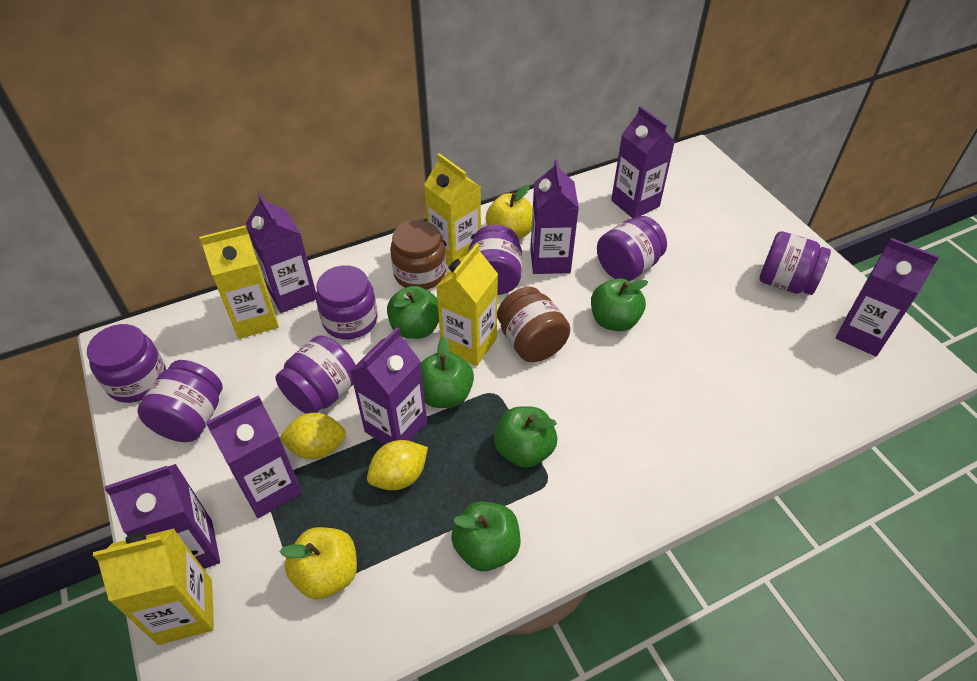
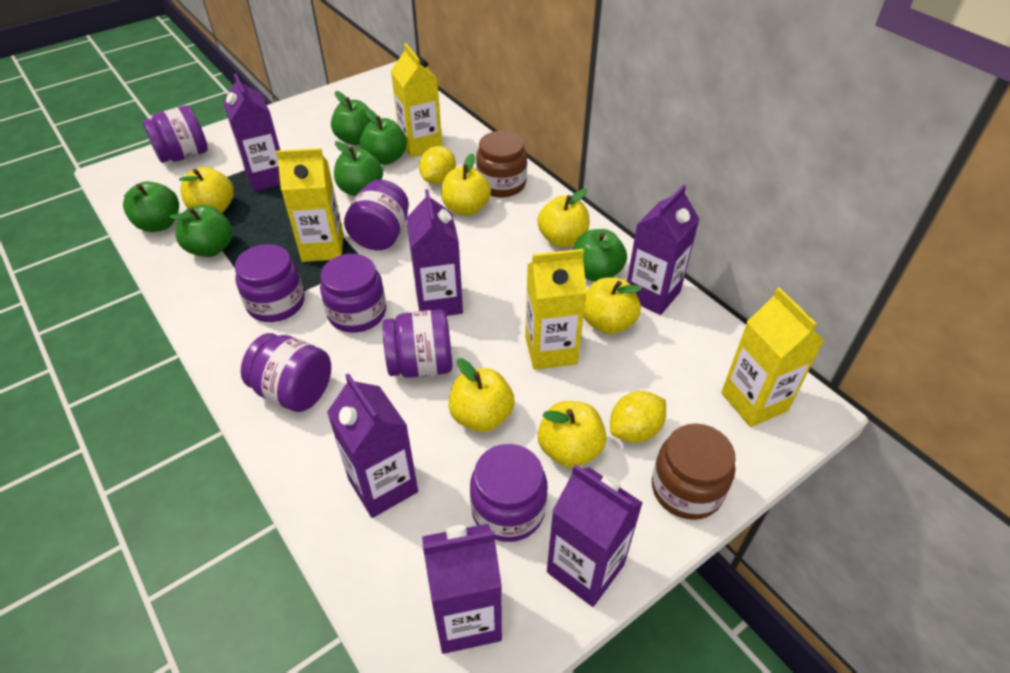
green apple: [387,286,439,339] [420,337,474,408] [451,501,520,571] [494,406,557,468] [591,278,648,331] = 5 -> [123,181,179,232] [170,205,232,257] [331,91,371,145] [334,141,383,196] [360,109,407,165] [573,229,627,282] = 6
purple carton: [104,464,220,569] [206,395,302,518] [245,193,316,313] [350,328,427,445] [530,159,579,274] [611,106,675,219] [836,238,939,356] = 7 -> [223,73,280,192] [327,373,418,518] [406,189,463,316] [422,524,502,654] [547,464,643,607] [627,184,699,315] = 6
yellow apple: [280,527,357,600] [486,185,533,239] = 2 -> [179,167,234,213] [441,153,491,216] [449,358,515,432] [537,189,589,247] [537,401,607,468] [583,278,642,334] = 6

